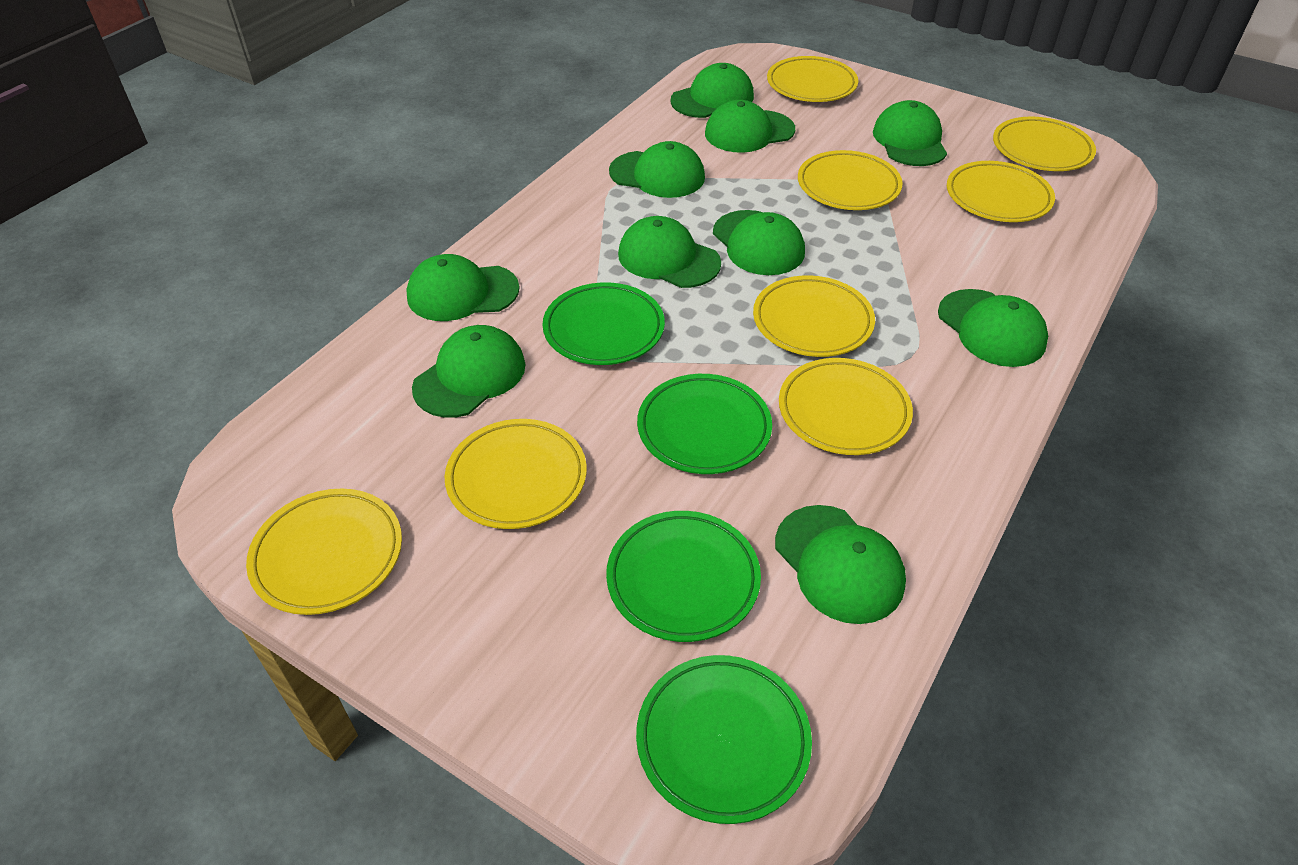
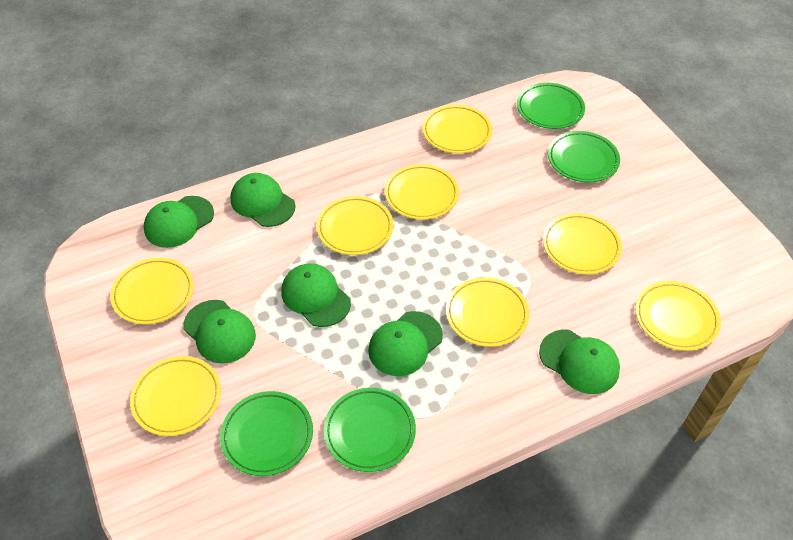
green cap: [406,254,520,321] [412,325,526,418] [609,141,705,198] [618,216,721,288] [670,63,754,118] [705,100,795,153] [713,210,805,275] [775,505,906,624] [873,100,947,166] [938,289,1048,367] = 10 -> [144,196,214,248] [183,300,256,363] [230,173,296,227] [281,263,351,327] [368,311,443,376] [539,330,620,394] = 6

